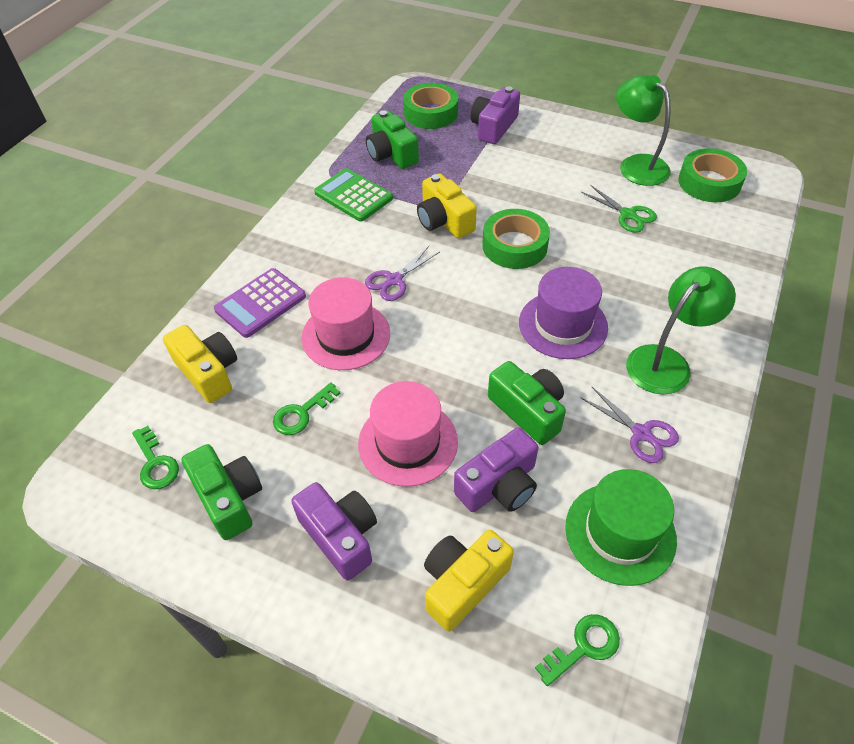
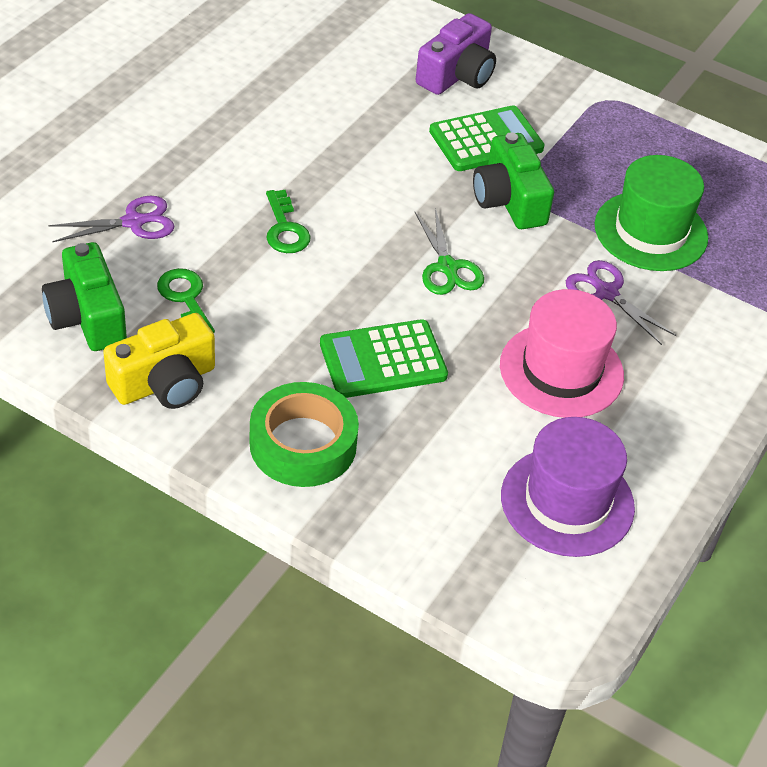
green calculator: [314,168,393,222] = 1 -> [320,319,448,398] [429,105,545,171] = 2
green camera: [181,444,262,540] [366,110,419,169] [488,361,566,445] = 3 -> [42,242,127,351] [473,132,554,229] = 2
green key: [132,426,179,489] [273,382,340,435] [535,614,620,686] = 3 -> [157,268,215,333] [266,190,311,253] = 2
green lamp: [616,75,671,186] [626,266,736,394] = 2 -> none = 0
green tape: [403,83,458,129] [482,209,550,269] [678,148,747,202] = 3 -> [250,382,359,487] = 1
pink hat: [301,277,390,370] [358,381,458,487] = 2 -> [500,289,624,418] = 1
purple calculator: [214,268,306,338] = 1 -> none = 0
purple camera: [291,482,377,581] [454,427,538,512] [471,86,520,144] = 3 -> [416,13,496,95] = 1
yellow camera: [163,325,237,403] [417,173,477,238] [424,530,514,632] = 3 -> [103,313,215,409] = 1

